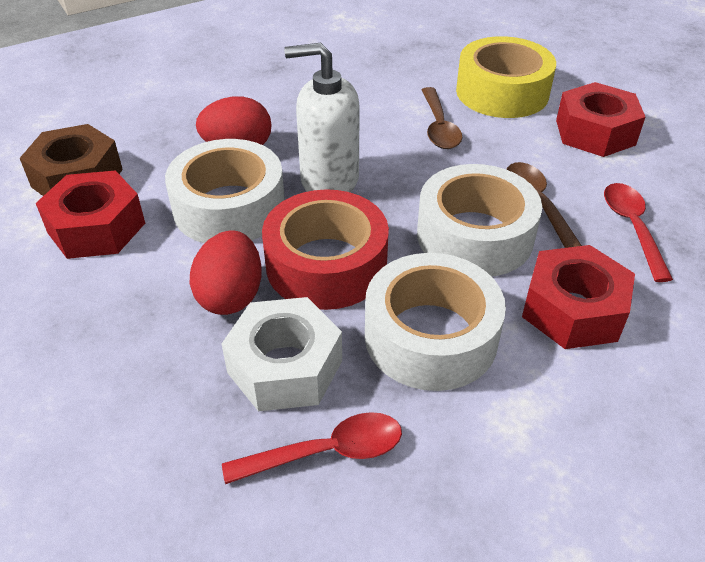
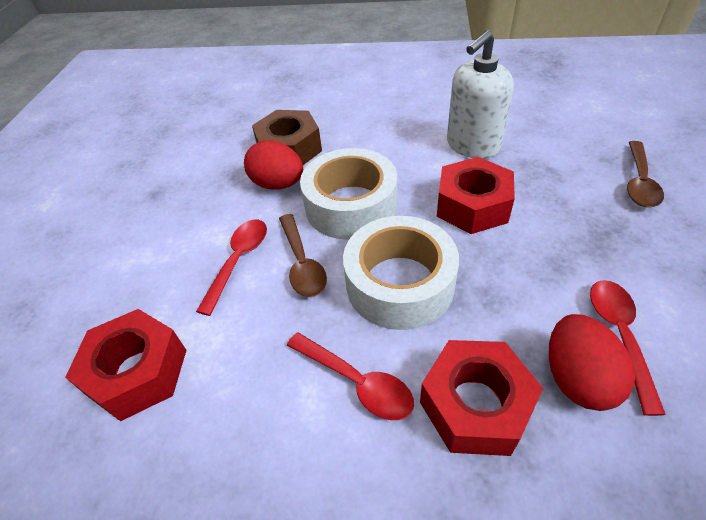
red spoon: [222,412,402,484] [604,183,673,282] = 2 -> [196,220,267,316] [287,332,414,420] [590,280,666,416] = 3
red tape: [262,189,389,310] = 1 -> none = 0
white nut: [222,297,342,412] = 1 -> none = 0
white tape: [165,139,285,243] [365,253,506,391] [417,164,542,277] = 3 -> [300,148,397,239] [343,216,459,330] = 2
yellow tape: [456,36,556,118] = 1 -> none = 0

